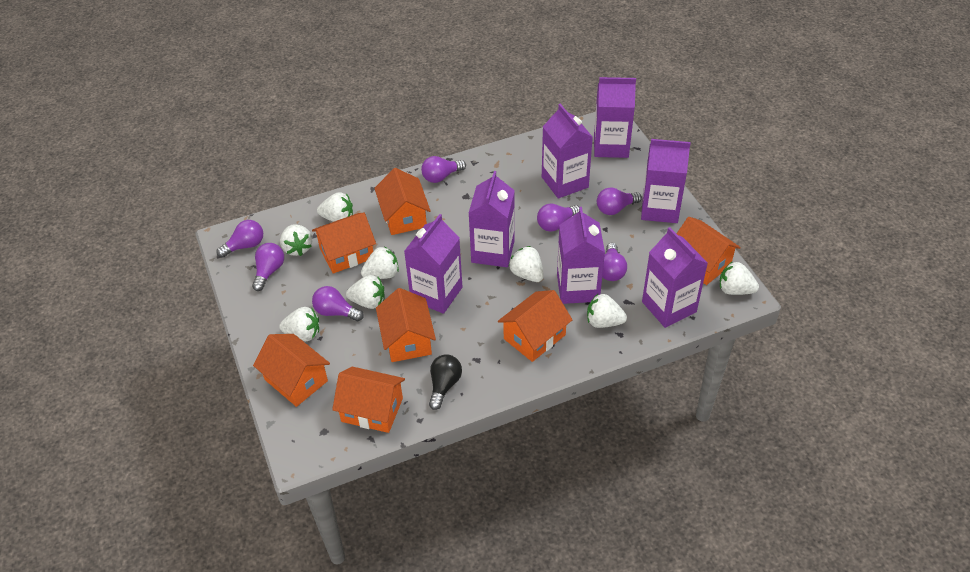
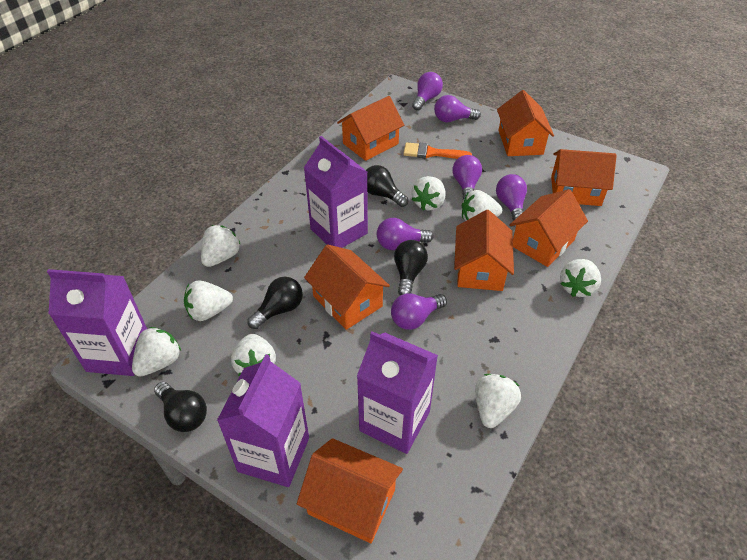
black light bulb: [429,354,462,410] = 1 -> [154,382,207,432] [247,277,303,329] [366,165,408,207] [394,240,428,295] = 4
orange brush: none = 0 -> [403,142,472,159] = 1
purple carton: [404,214,462,314] [469,171,515,267] [542,104,593,199] [557,207,605,304] [594,77,636,158] [641,139,691,223] [642,227,708,328] = 7 -> [47,269,147,376] [217,354,309,487] [304,136,368,248] [357,331,438,454] = 4
purple light bulb: [216,220,263,258] [252,243,284,291] [312,286,364,321] [421,156,466,183] [537,204,579,232] [597,187,642,215] [602,243,627,281] = 7 -> [377,218,433,250] [391,293,447,330] [412,72,443,111] [434,95,481,122] [453,155,482,200] [496,174,527,221] = 6

